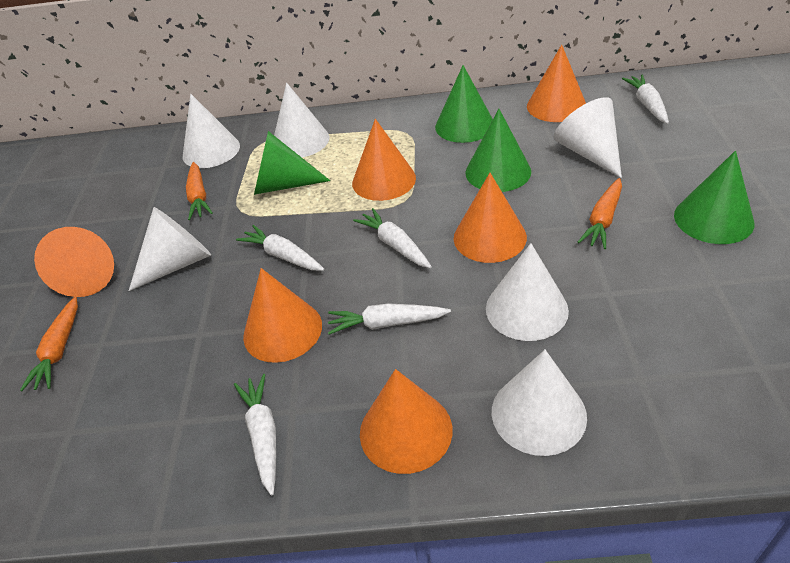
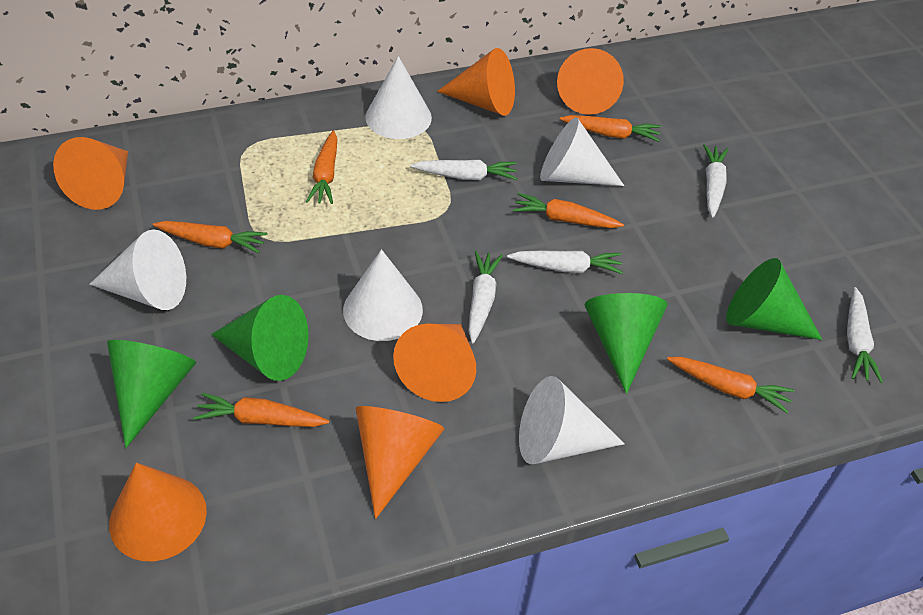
orange carrot: [20,296,78,391] [186,162,213,220] [578,178,622,249] = 3 -> [153,221,267,253] [193,392,329,427] [306,130,337,204] [513,193,624,228] [560,115,661,142] [667,357,794,414] = 6
white cone: [129,207,211,291] [183,94,240,168] [274,83,329,157] [486,243,569,341] [492,350,587,456] [554,97,622,178] = 6 -> [89,229,186,310] [343,249,423,341] [365,56,432,139] [519,376,625,464] [540,117,624,186] = 5

